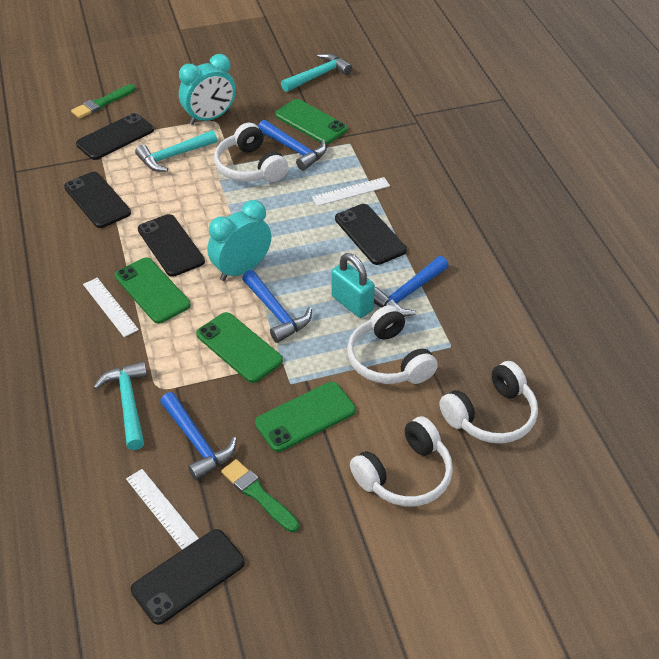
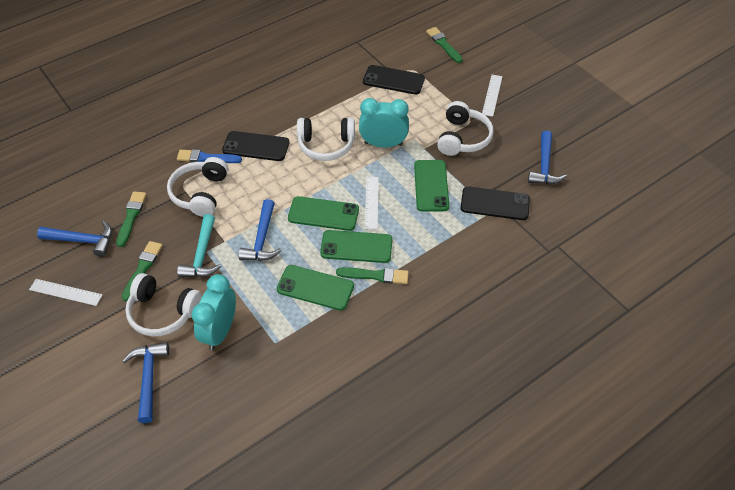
black phone: [64,172,131,228] [76,113,154,160] [131,529,245,625] [138,214,205,277] [335,204,407,265] = 5 -> [222,131,289,161] [363,65,425,95] [460,186,530,220] = 3
blue brush: none = 0 -> [177,149,242,163] = 1
green brush: [71,84,136,119] [221,459,299,532] = 2 -> [116,191,147,247] [122,241,163,301] [336,267,409,284] [426,27,462,63] = 4
turquoise hammer: [93,361,147,450] [135,130,217,172] [281,53,353,92] = 3 -> [177,214,221,277] = 1
turquoise padlock: [331,253,375,318] = 1 -> none = 0

